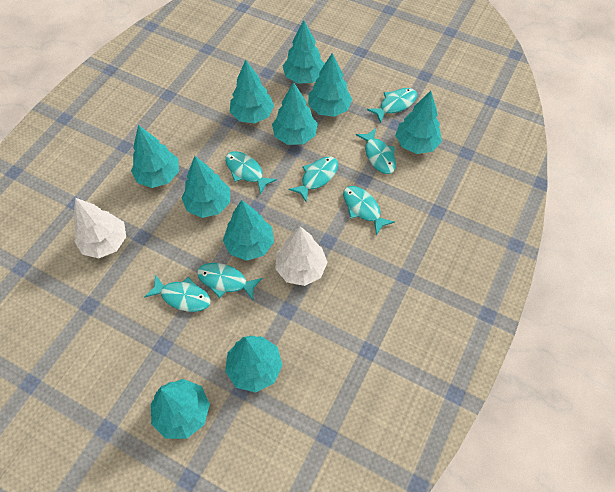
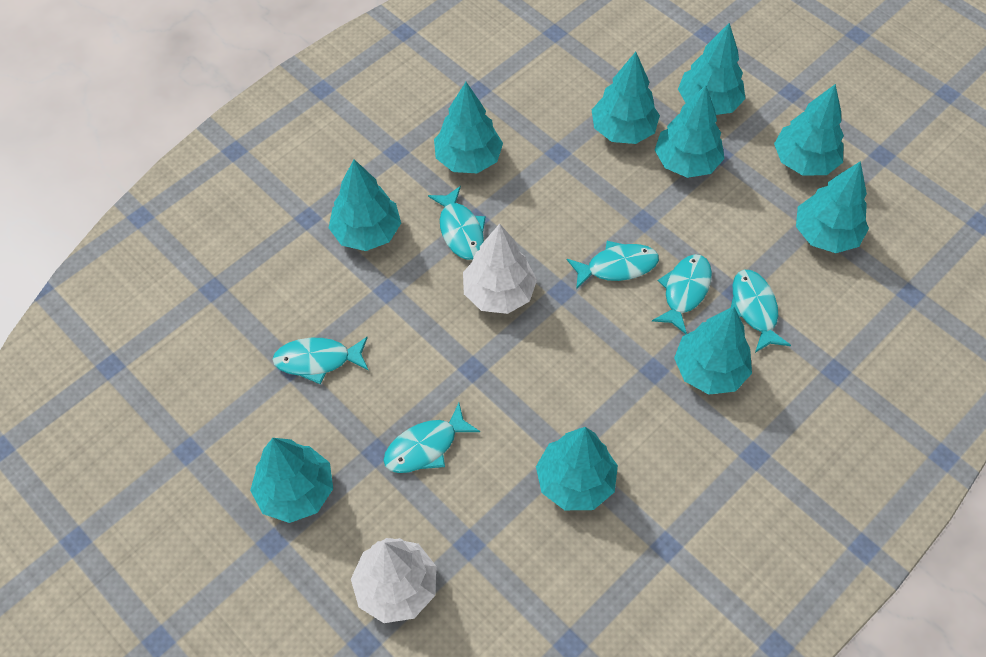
turquoise fish: [144,275,211,312] [197,263,263,300] [225,151,277,194] [289,157,338,203] [343,186,395,236] [356,128,396,174] [367,88,417,123] = 7 -> [272,337,369,385] [383,403,480,473] [428,186,486,260] [567,241,659,289] [652,254,712,334] [731,270,791,353] = 6

